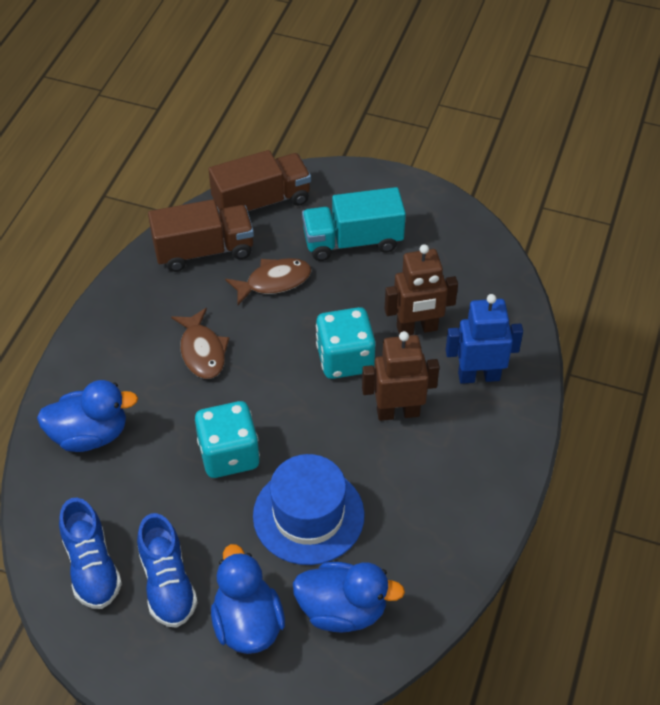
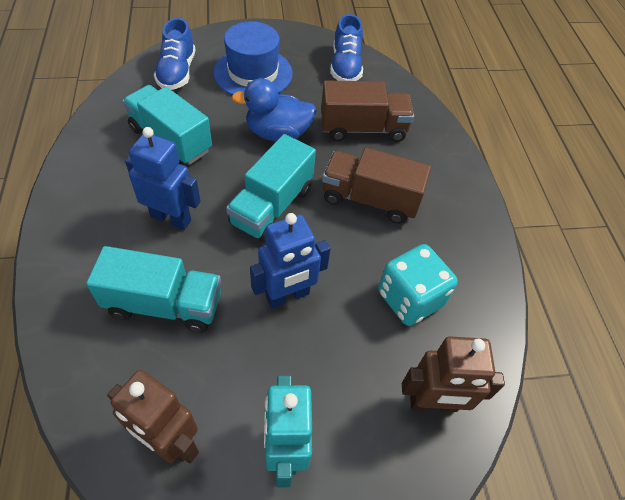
blue duck: [37,380,138,452] [211,544,285,654] [293,562,405,632] = 3 -> [231,78,317,141] = 1
blue robot: [446,294,523,384] = 1 -> [125,127,201,230] [250,213,331,308] = 2
brown fish: [171,308,229,379] [225,258,311,305] = 2 -> none = 0
turquoise dice: [195,401,260,478] [316,307,376,379] = 2 -> [378,244,458,326] = 1
turquoise robot: none = 0 -> [264,375,312,488] = 1
turquoise truck: [302,187,406,261] = 1 -> [86,246,221,333] [123,85,212,165] [226,134,316,242] = 3

